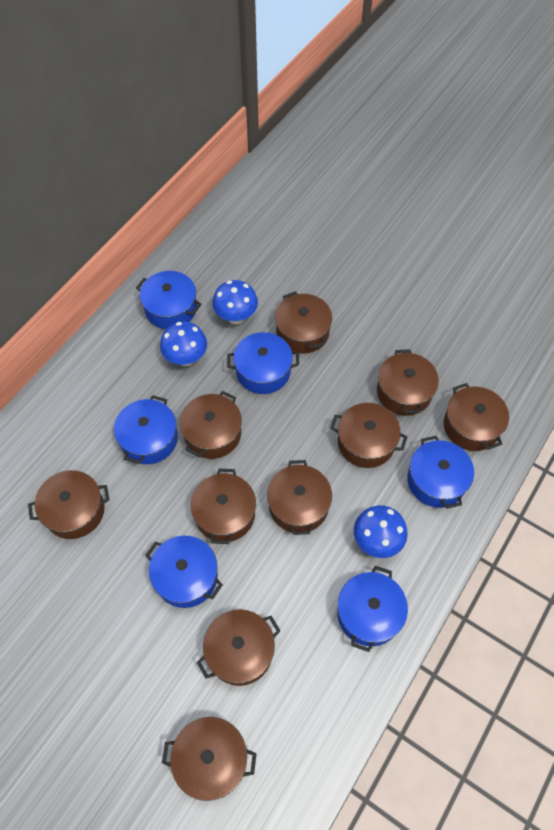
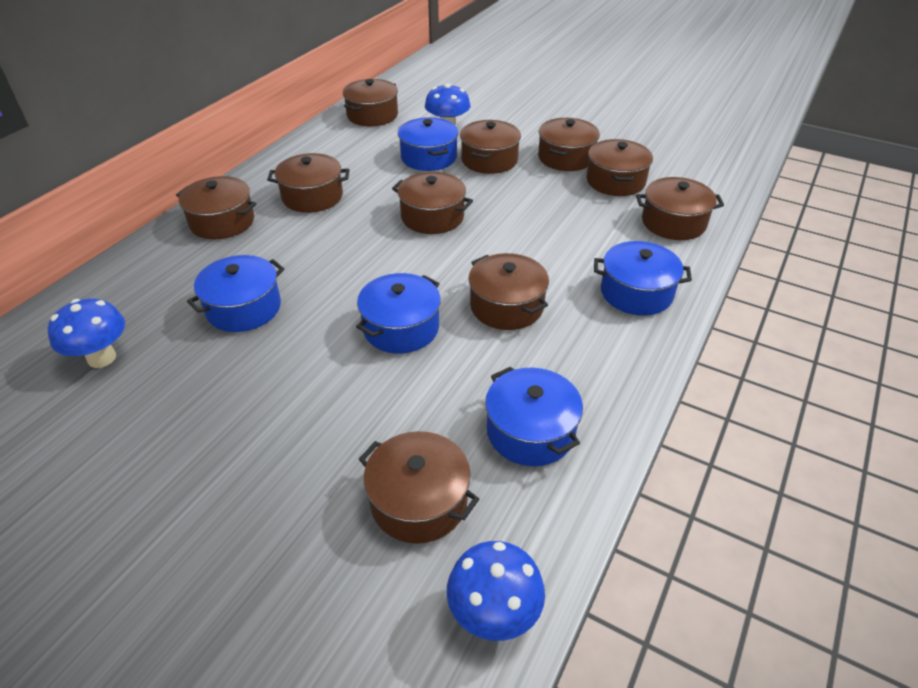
blue pot: [114,395,178,464] [136,271,201,329] [145,536,223,608] [227,332,299,394] [337,566,408,652] [407,436,474,509] = 6 -> [187,255,284,332] [356,273,441,353] [398,117,459,171] [485,367,583,466] [594,241,692,316] = 5

